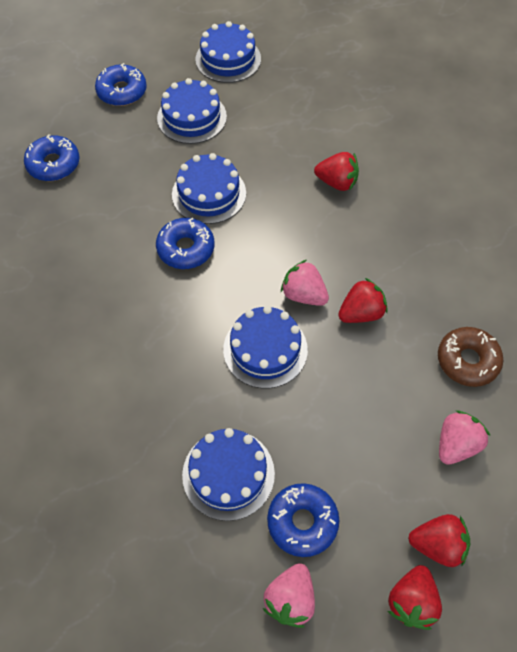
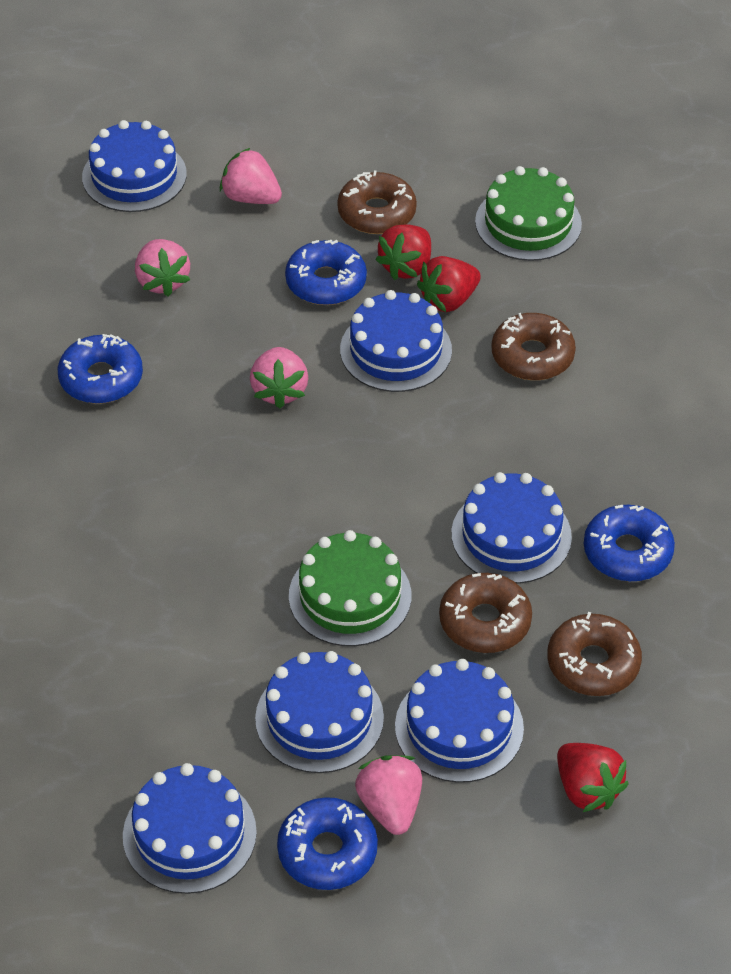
blue cake: [157,78,227,144] [172,153,246,224] [182,428,275,521] [195,21,261,83] [223,306,308,388] = 5 -> [82,120,187,212] [123,763,257,894] [255,651,384,773] [340,290,452,392] [395,659,524,783] [451,472,572,584] = 6
brown donut: [438,327,503,387] = 1 -> [337,170,417,234] [439,573,532,653] [491,313,576,380] [547,612,642,696] = 4
green cake: none = 0 -> [289,530,411,646] [475,166,582,261] = 2
pink strawberry: [262,563,315,628] [281,260,329,306] [439,410,490,465] = 3 -> [135,239,190,297] [220,148,282,204] [250,347,308,408] [355,755,422,835] = 4
red strawberry: [314,152,359,191] [338,278,388,323] [388,565,442,630] [408,514,470,567] = 4 -> [375,224,431,280] [417,256,481,312] [557,743,629,812] = 3

